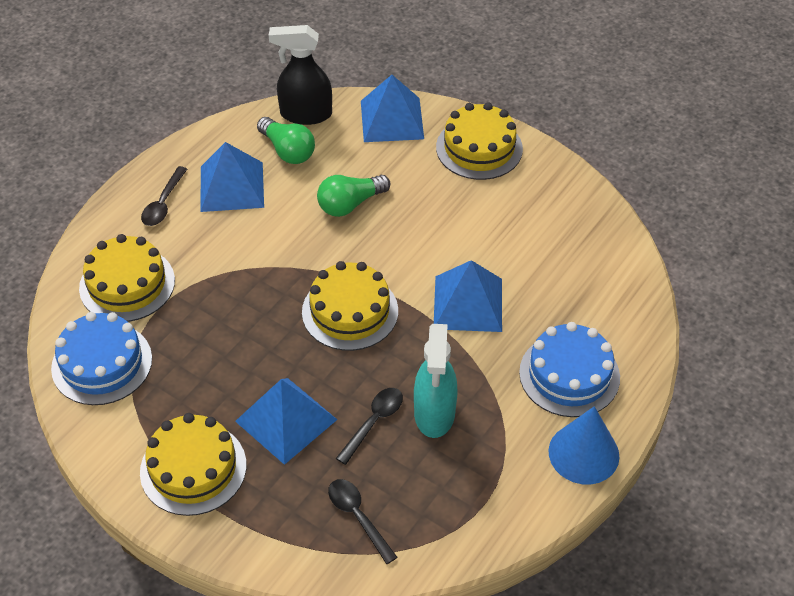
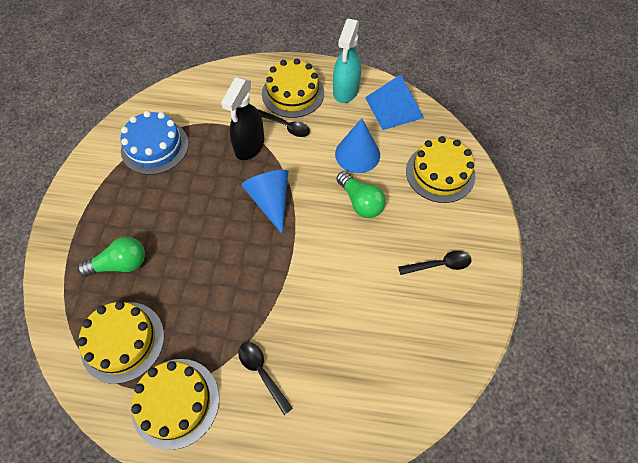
blue cake: [51,312,152,405] [519,322,620,417] = 2 -> [121,111,189,175] = 1
blue cone: [549,406,620,484] = 1 -> [241,170,288,235] [335,118,380,173] = 2
blue pyramid: [200,142,264,212] [235,378,338,465] [361,75,424,142] [434,260,502,332] = 4 -> [365,74,424,130] = 1

